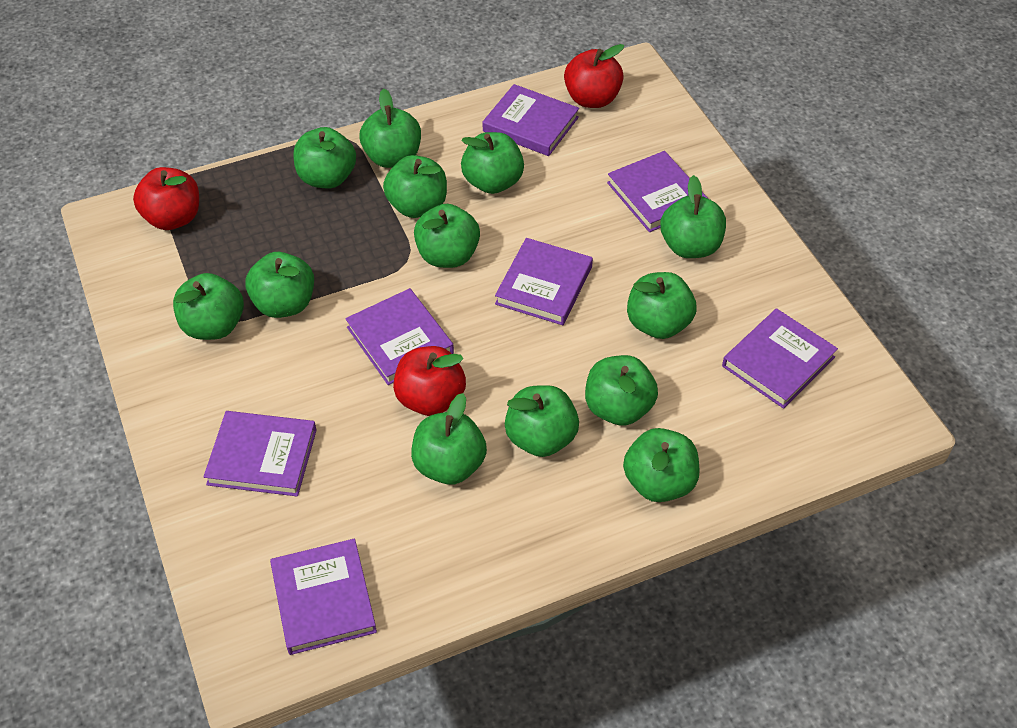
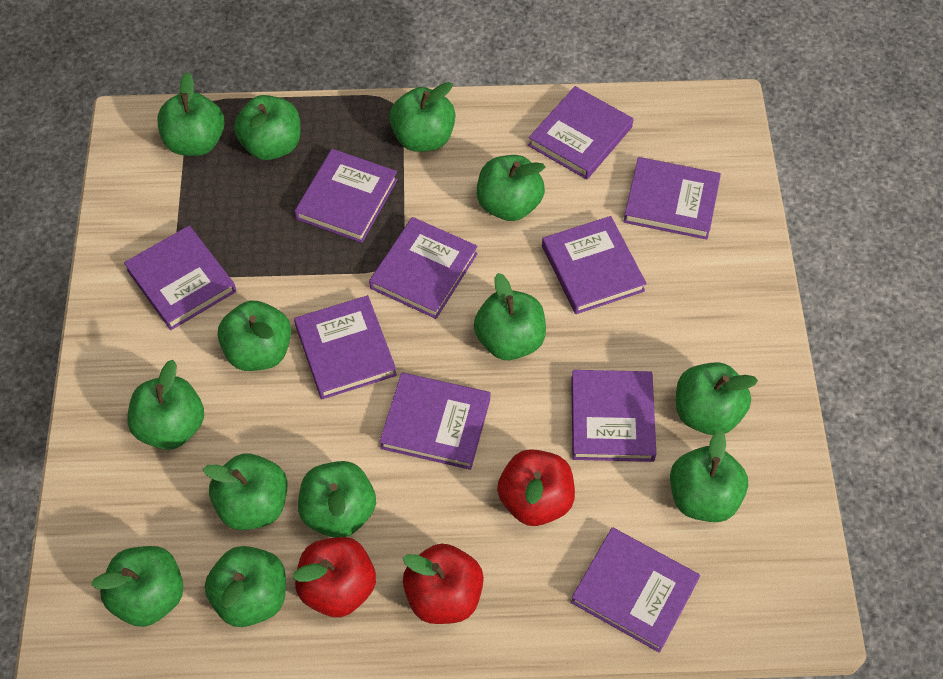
purple book: [203,411,317,496] [270,539,377,655] [345,288,454,385] [483,84,579,156] [495,238,593,325] [607,151,707,232] [722,308,838,409] = 7 -> [124,226,236,330] [294,149,398,243] [294,295,397,399] [369,217,478,319] [379,373,490,470] [528,86,633,179] [542,216,647,314] [571,370,656,462] [571,527,700,653] [623,157,721,240] = 10

